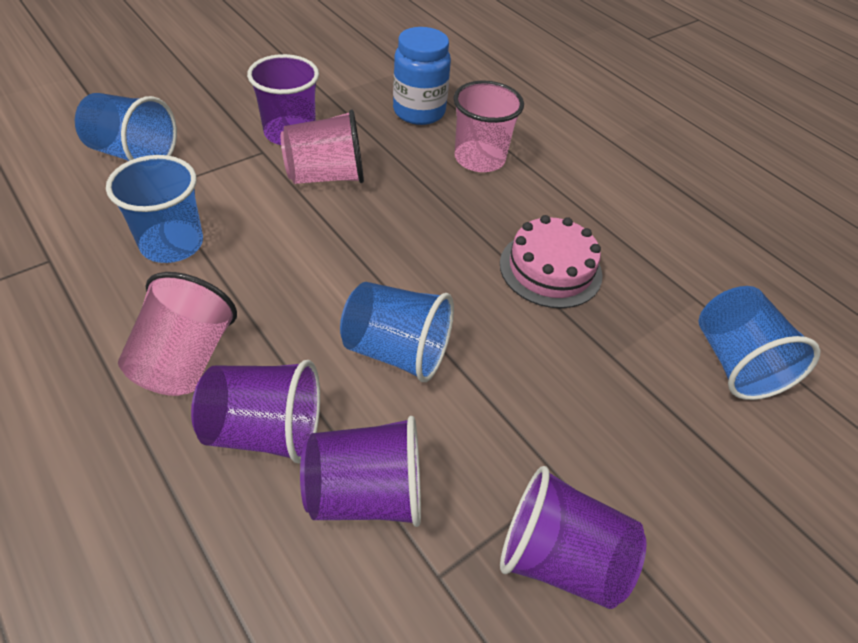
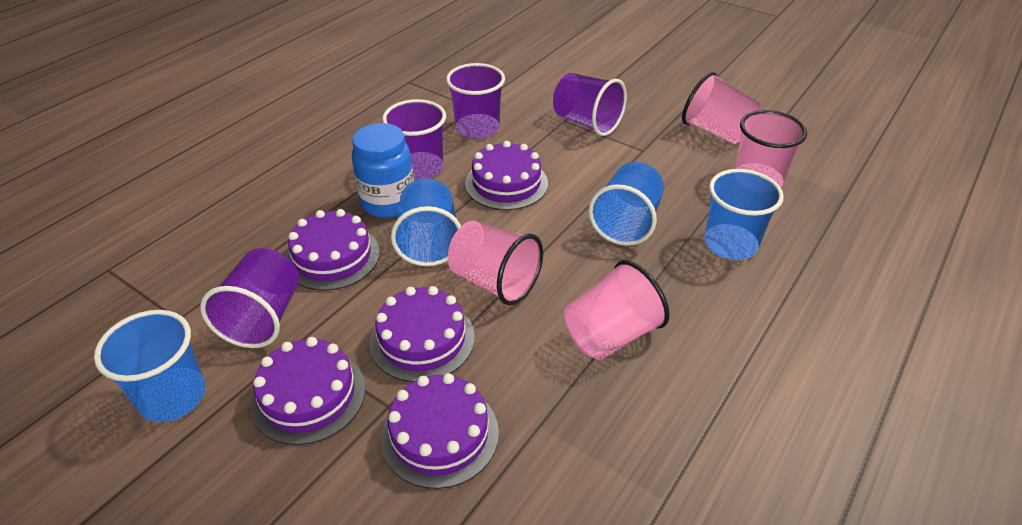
pink cake: [500,215,602,308] = 1 -> none = 0
pink cup: [118,272,237,396] [281,110,364,184] [453,80,524,172] = 3 -> [448,221,543,305] [564,260,670,360] [682,72,760,144] [735,110,807,188] = 4
purple cake: none = 0 -> [250,337,365,445] [286,209,380,291] [370,286,475,382] [381,373,499,489] [465,141,548,210] = 5

